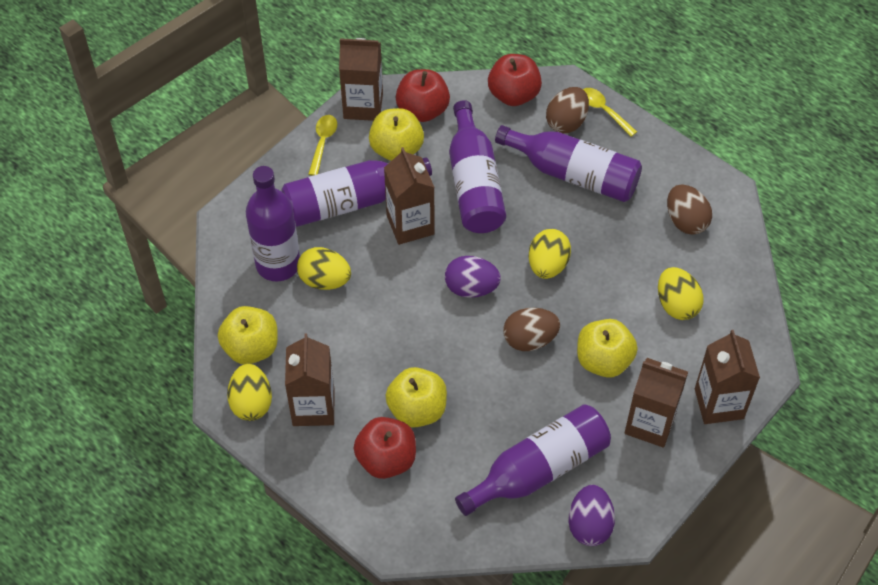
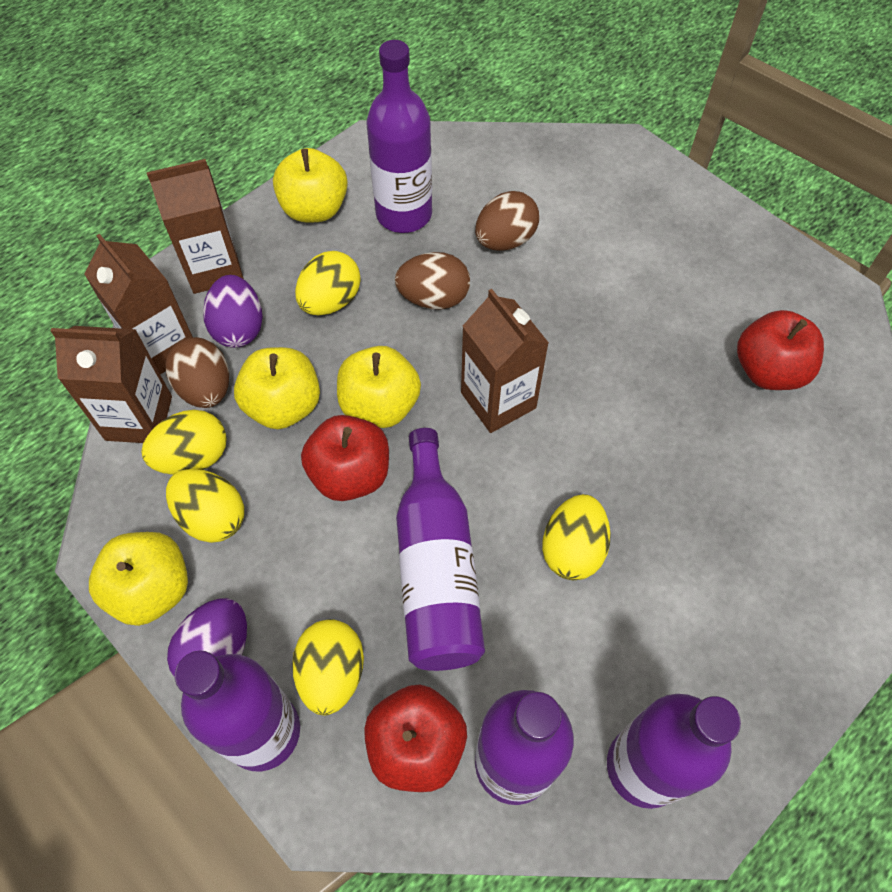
brown carton: [285,333,335,426] [339,38,383,121] [384,147,435,245] [625,358,688,448] [695,330,760,424] = 5 -> [51,326,172,443] [84,234,193,375] [147,159,244,294] [461,289,549,433] = 4
yellow egg: [227,364,272,421] [297,247,351,290] [529,229,571,279] [658,267,704,320] = 4 -> [141,410,227,475] [166,469,244,543] [292,619,364,715] [295,251,361,315] [542,494,611,580] = 5
yellow spoon: [309,115,337,176] [583,88,637,137] = 2 -> none = 0

